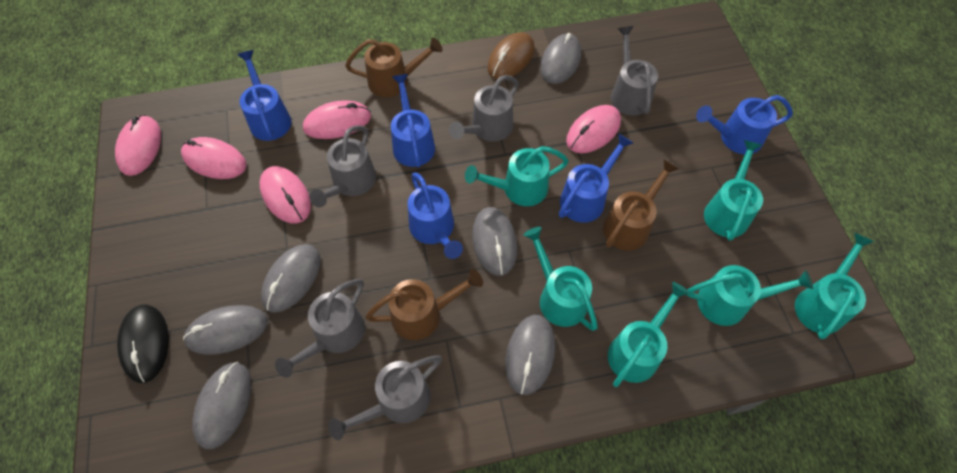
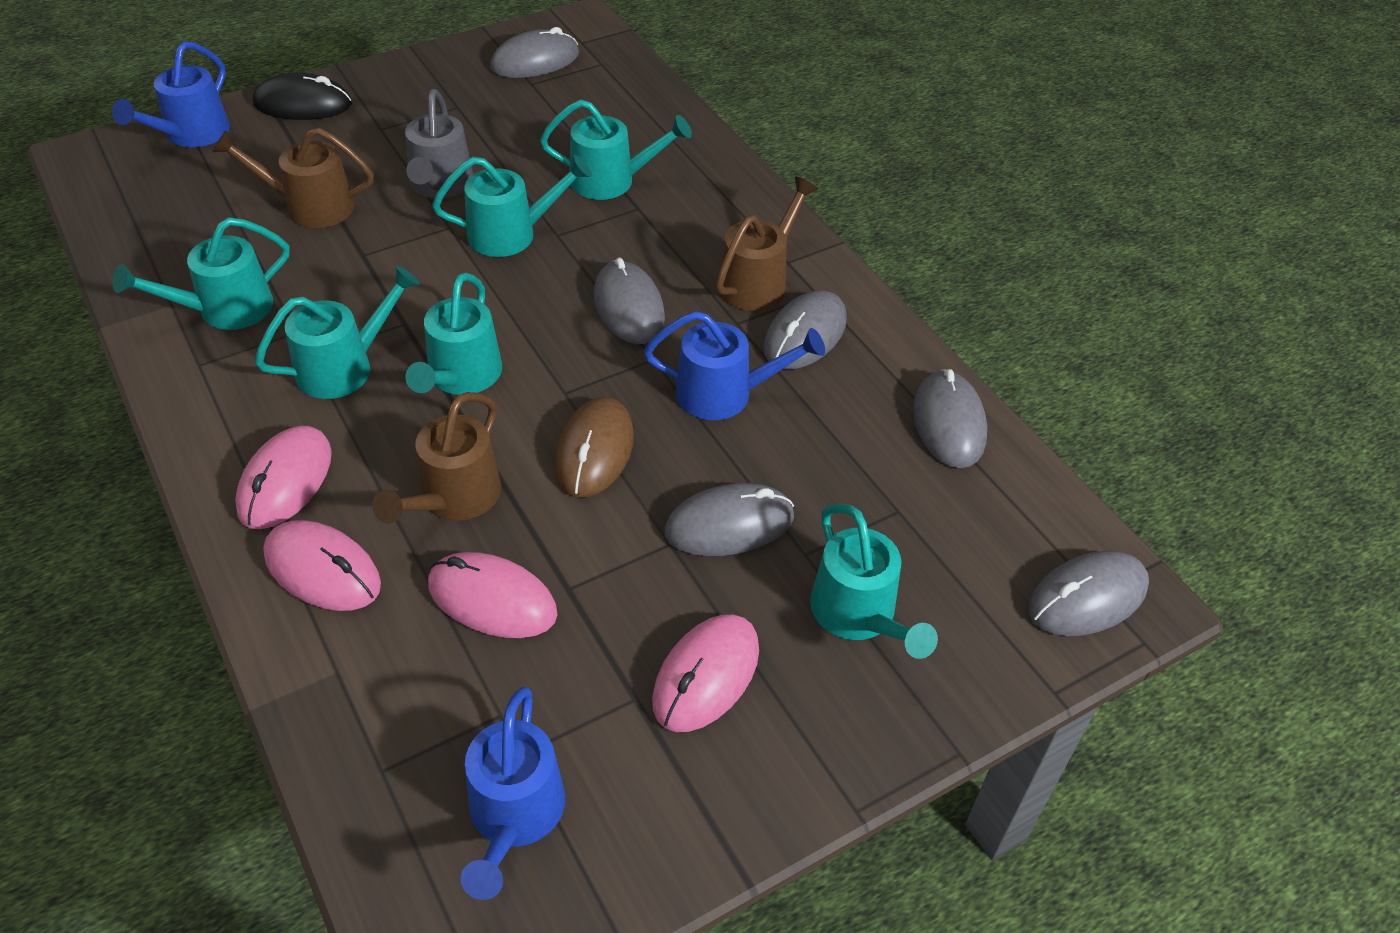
blue watering can: [237,50,292,141] [391,74,435,167] [408,172,463,259] [559,134,633,223] [696,95,793,154] = 5 -> [112,41,230,147] [461,687,565,900] [644,311,825,420] = 3
grey watering can: [275,279,365,378] [310,125,376,207] [328,356,442,440] [449,75,519,142] [611,26,658,116] = 5 -> [405,89,473,198] = 1
pink mouse: [115,115,161,176] [181,137,247,179] [259,166,311,223] [303,100,371,139] [566,105,621,153] = 5 -> [235,426,332,529] [263,520,381,611] [428,552,558,638] [652,614,759,732] = 4

